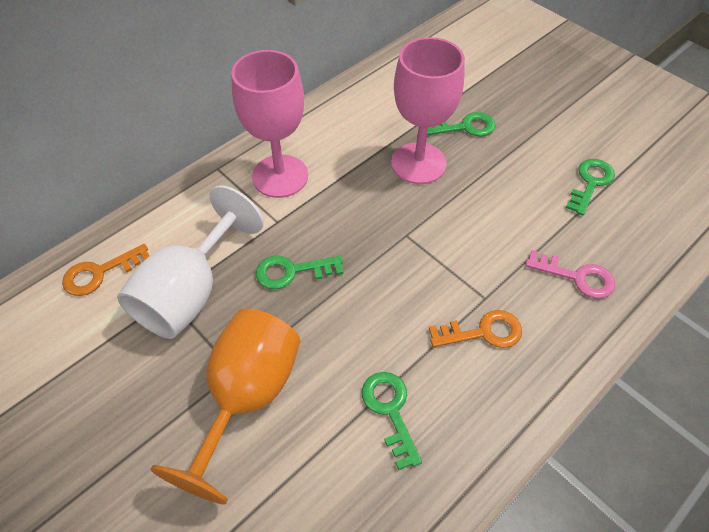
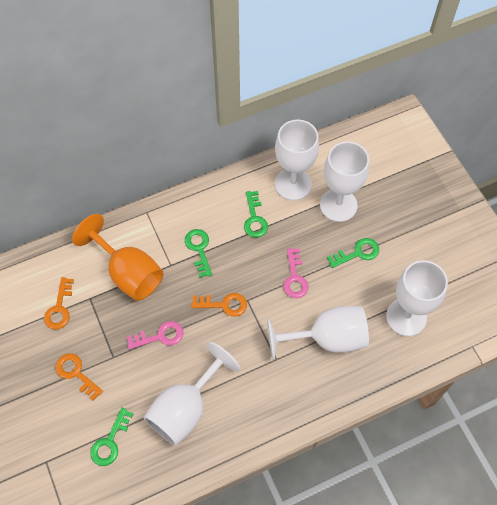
orange key: [62,244,150,296] [429,310,522,348] = 2 -> [44,277,74,330] [55,353,103,401] [191,293,247,317] = 3
pink goblet: [231,50,308,198] [391,37,465,184] = 2 -> none = 0
pink key: [526,250,615,298] = 1 -> [127,321,184,349] [283,248,309,298] = 2
white goblet: [117,185,264,339] = 1 -> [143,341,240,446] [267,306,369,360] [275,119,319,201] [320,141,369,222] [386,260,448,336] = 5

